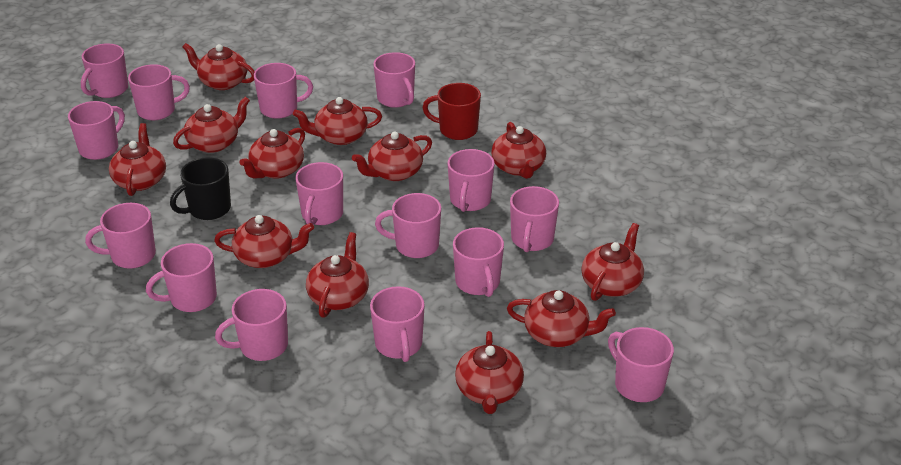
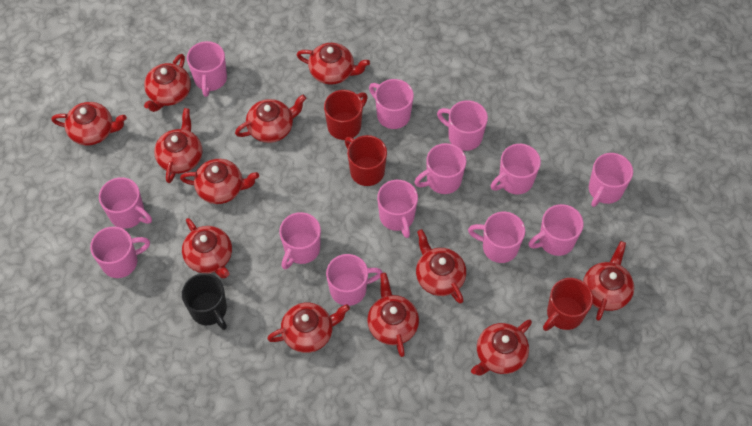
pink mug: [68,101,125,160] [81,43,128,98] [85,203,156,269] [128,64,190,120] [146,243,217,312] [215,289,288,361] [254,63,313,119] [295,162,343,225] [370,286,425,362] [373,52,415,108] [375,193,441,258] [448,149,495,212] [453,227,504,297] [510,186,559,252] [608,327,674,402] = 15 -> [90,227,150,278] [99,177,152,229] [187,41,227,97] [279,212,321,269] [326,254,383,306] [369,79,414,129] [377,180,418,238] [414,143,466,194] [437,100,488,151] [468,212,525,263] [491,144,541,194] [528,204,584,256] [589,153,633,207] = 13
red mug: [422,83,481,140] = 1 -> [324,90,368,140] [345,135,387,186] [543,278,593,331] = 3

